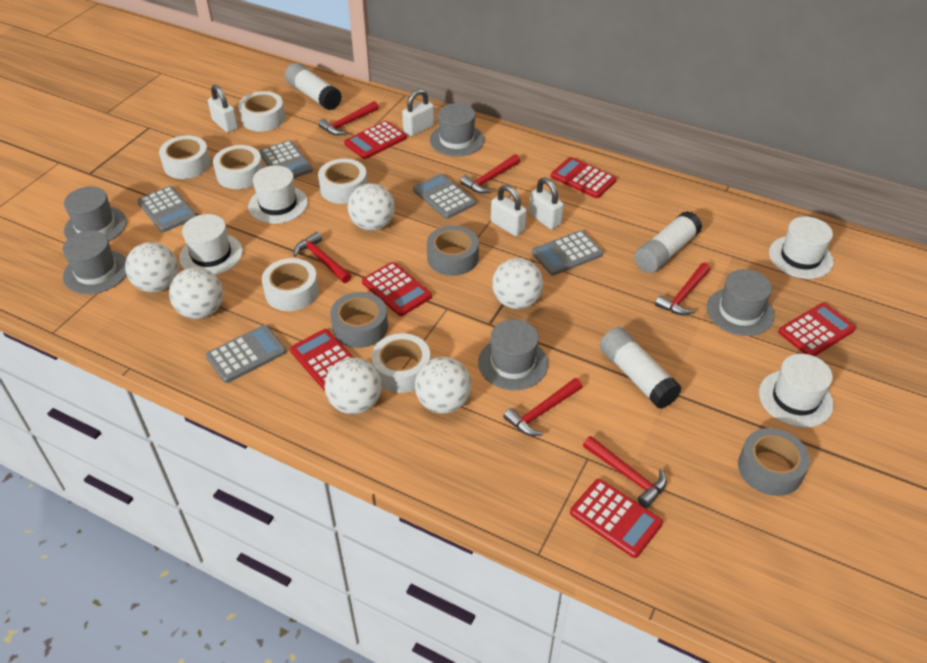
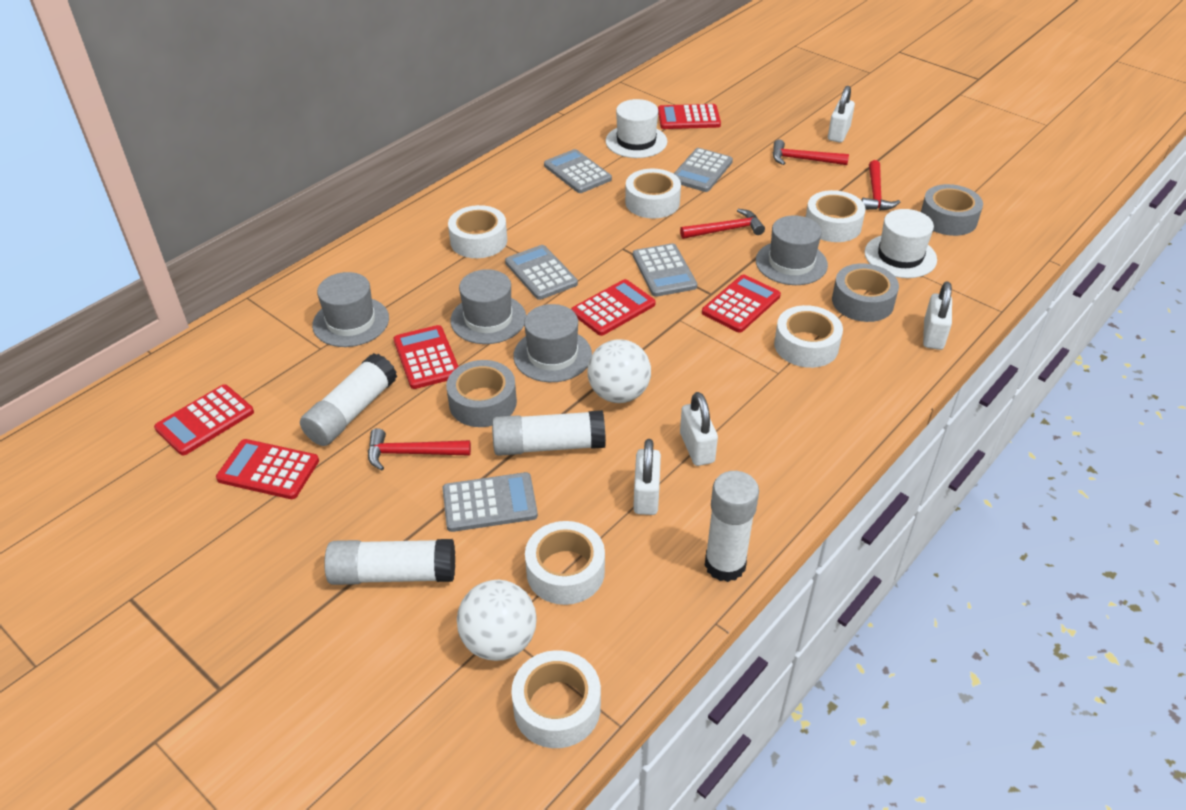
grey hat: [63,231,126,294] [64,187,127,242] [430,103,484,156] [478,319,548,390] [707,269,774,336] = 5 -> [312,272,389,347] [450,269,526,344] [513,304,592,382] [756,215,828,285] = 4
red hammer: [293,232,352,283] [318,101,379,135] [460,154,520,194] [503,378,582,436] [583,436,667,508] [655,263,710,316] = 6 -> [368,428,471,471] [680,209,765,239] [773,139,849,165] [861,160,900,211] = 4
white ball: [125,242,178,293] [169,267,223,319] [325,357,382,414] [347,183,395,231] [415,357,471,413] [492,258,543,309] = 6 -> [457,580,536,661] [587,339,651,403] = 2
white glue stick: [285,63,342,110] [600,327,682,409] [634,211,702,273] = 3 -> [300,353,397,446] [324,539,455,585] [492,410,606,456] [705,471,759,582] = 4
white hat: [179,214,243,275] [248,165,308,224] [759,354,834,428] [769,216,834,279] = 4 -> [606,99,667,158] [864,209,937,278] = 2

